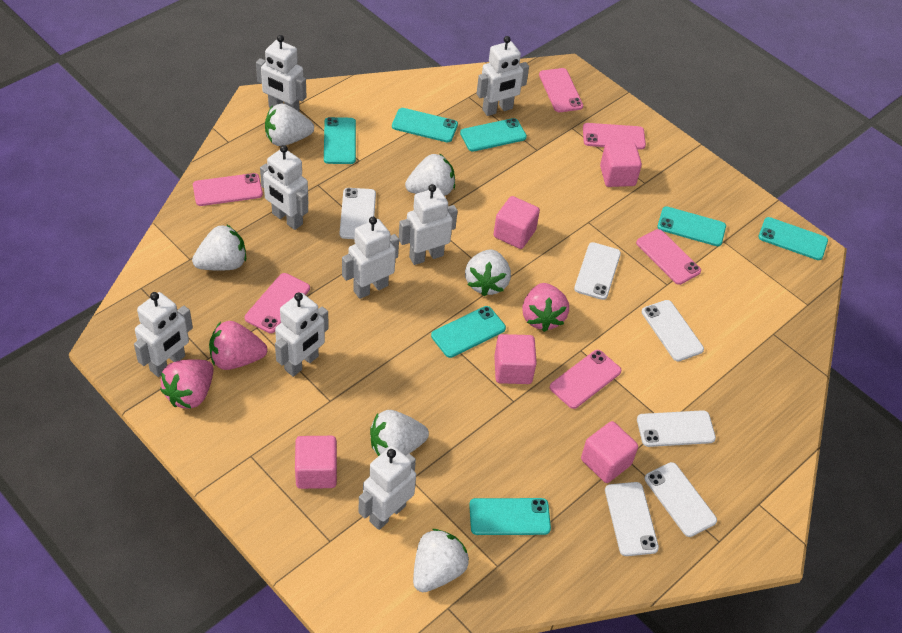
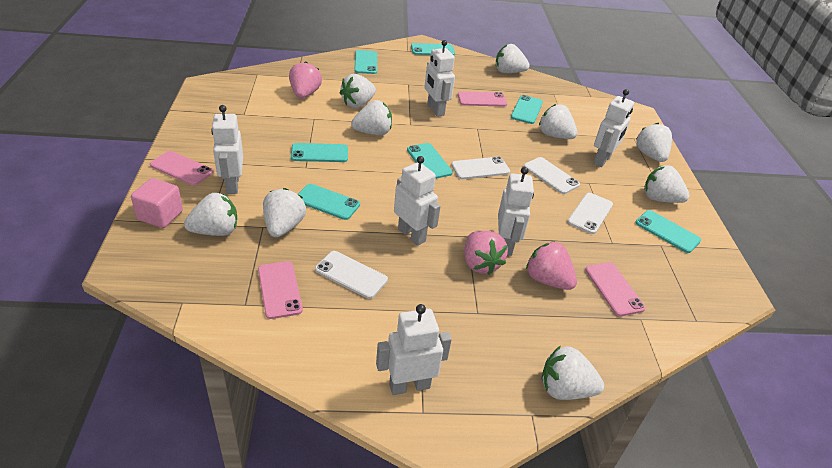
pink cube: [295,436,337,489] [493,196,540,249] [494,334,537,384] [581,421,638,483] [600,143,642,187] = 5 -> [131,178,183,228] = 1
pink phone: [193,173,263,206] [245,273,310,333] [539,68,583,112] [549,350,621,409] [583,123,646,149] [636,229,701,285] = 6 -> [150,151,213,186] [258,261,303,319] [458,91,507,107] [585,262,646,316] = 4
white phone: [339,188,376,239] [574,242,621,300] [605,482,659,556] [637,410,716,447] [642,300,704,361] [645,462,717,537] = 6 -> [315,251,388,299] [451,156,510,179] [524,157,580,194] [568,193,613,234] = 4
white robot: [134,292,193,377] [256,35,307,112] [260,145,308,230] [275,292,329,377] [342,217,399,299] [358,446,416,530] [399,184,457,265] [477,36,529,116] = 8 -> [211,105,243,194] [376,304,452,395] [394,156,441,246] [424,40,455,117] [498,167,534,256] [593,89,634,167] = 6
white strawberry: [192,224,246,271] [265,103,314,146] [370,410,429,456] [405,153,455,196] [413,529,469,592] [465,249,511,296] = 6 -> [184,193,237,236] [263,188,306,237] [340,74,376,108] [351,100,392,135] [496,44,530,73] [539,104,578,139] [541,346,604,400] [636,123,672,162] [644,165,690,203] = 9

